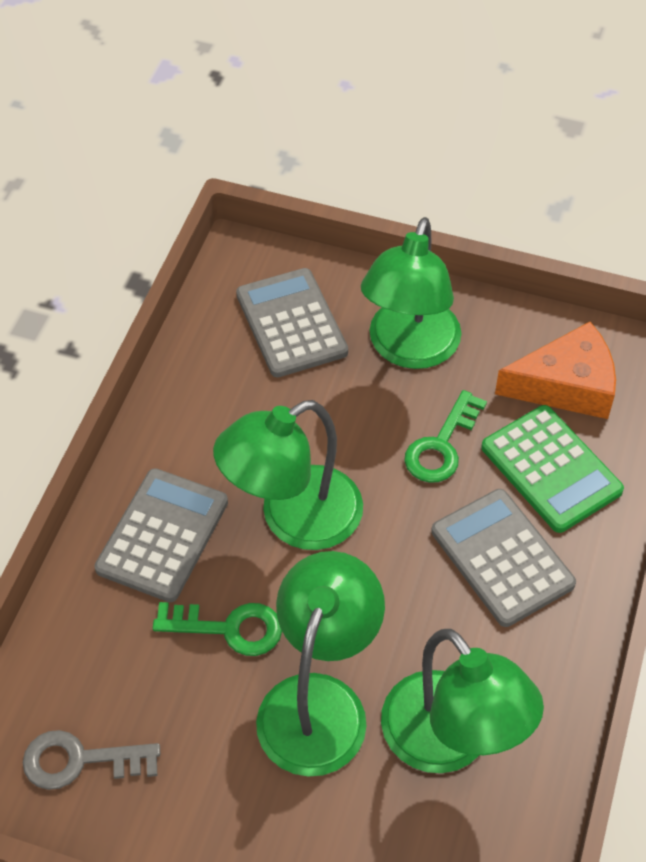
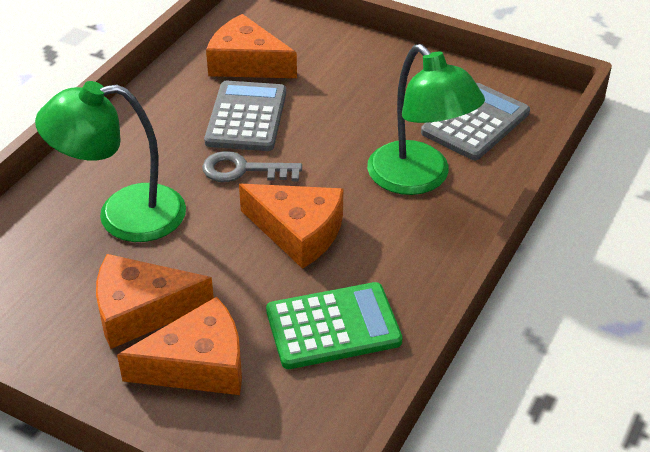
green key: [153,602,282,656] [404,390,487,483] = 2 -> none = 0
green lamp: [213,400,363,550] [256,551,385,777] [361,217,461,369] [381,629,544,773] = 4 -> [35,81,186,242] [367,44,485,195] = 2
grey calculator: [94,468,228,602] [236,268,348,377] [431,489,576,627] = 3 -> [204,81,286,151] [421,83,530,160] = 2
orange cheese: [495,322,616,419] = 1 -> [96,254,214,349] [117,297,242,395] [206,14,297,78] [239,184,343,269] = 4

